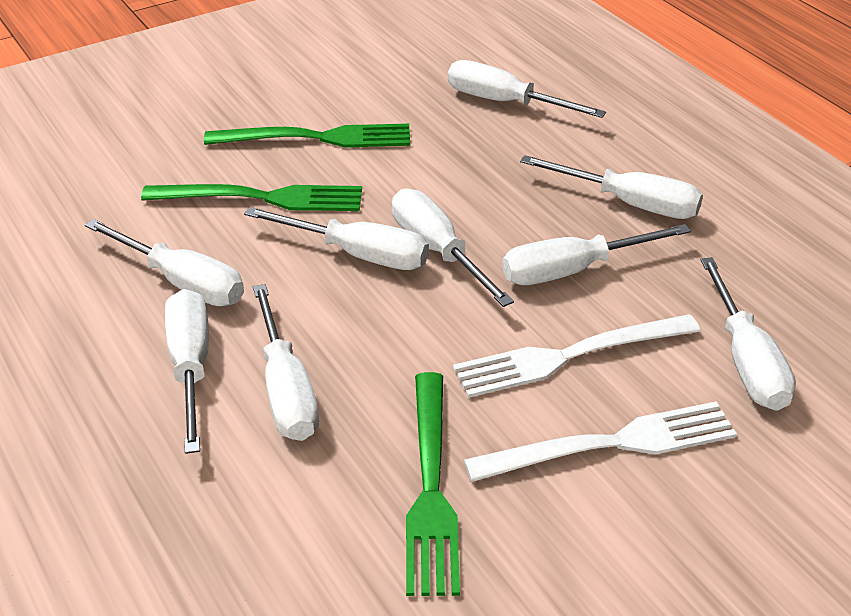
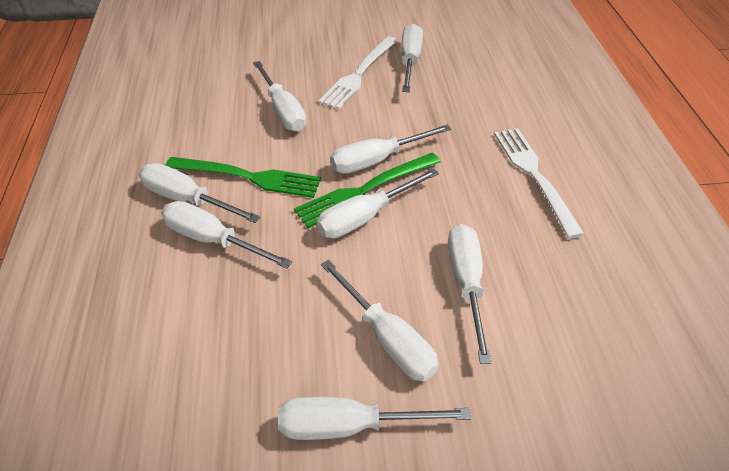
green fork: [141,184,362,211] [204,124,410,148] [406,372,460,596] = 3 -> [166,157,321,198] [294,153,441,228] = 2

